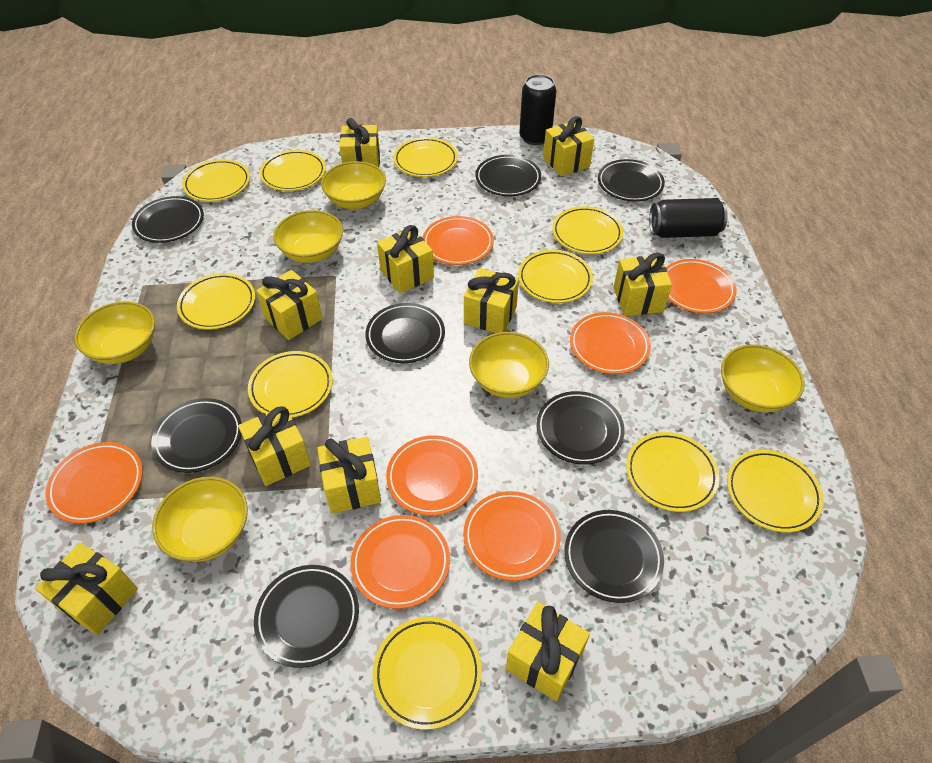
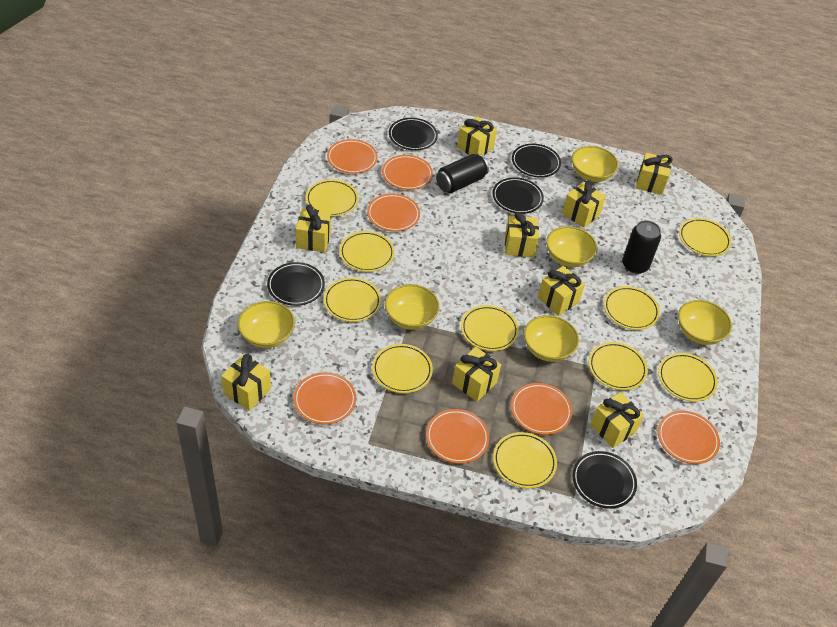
black plate: [132,196,204,243] [151,398,242,473] [254,565,359,668] [365,303,445,363] [476,155,541,196] [536,391,625,465] [564,510,664,603] [598,159,665,202] = 8 -> [267,262,325,306] [389,118,438,150] [492,177,544,214] [512,144,561,178] [572,451,637,509] = 5
yellow gift: [35,542,138,635] [238,405,311,486] [256,270,323,340] [317,437,381,514] [340,118,380,167] [377,225,434,293] [464,268,519,333] [506,602,590,701] [543,116,594,176] [614,253,672,316] = 10 -> [221,354,271,411] [296,205,331,253] [452,347,501,402] [457,116,497,155] [505,212,539,257] [538,266,585,316] [562,180,606,228] [590,392,644,448] [636,153,673,195] = 9

